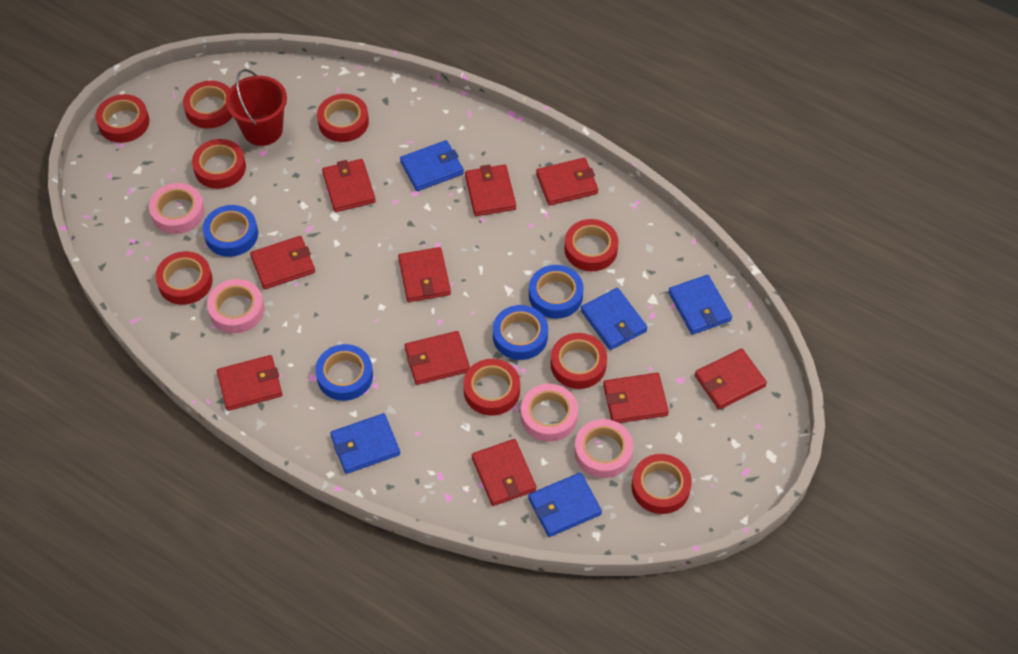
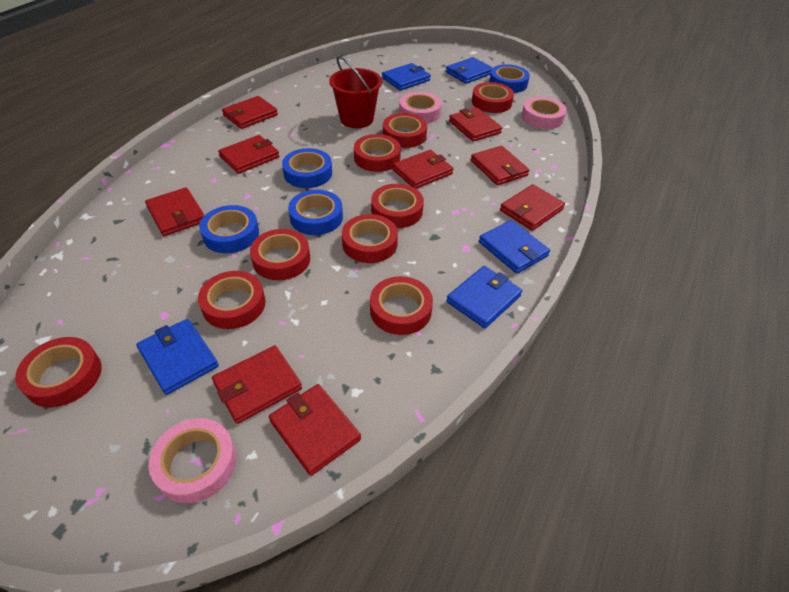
pink tape: [149,183,204,234] [207,279,264,333] [521,384,578,442] [574,419,633,478] = 4 -> [148,418,237,503] [399,92,442,123] [522,97,567,129] = 3
red wallet: [217,355,282,411] [250,236,315,289] [322,159,376,212] [398,247,451,302] [405,331,470,385] [465,165,516,216] [472,439,536,506] [536,158,598,206] [603,373,669,423] [695,349,767,410] = 10 -> [145,187,205,236] [212,345,302,424] [218,135,280,174] [222,96,278,129] [269,384,361,476] [392,150,454,189] [449,107,502,142] [471,146,530,185] [500,184,565,231] = 9

